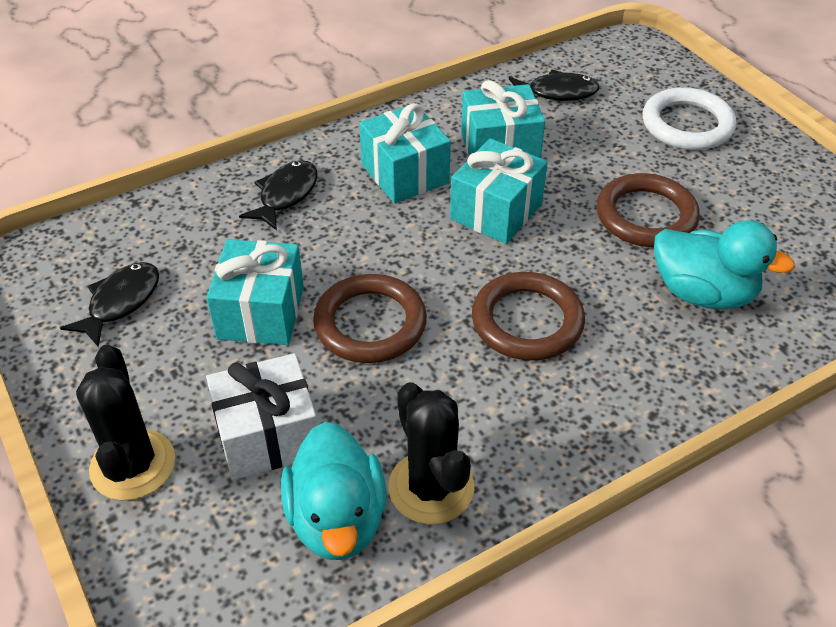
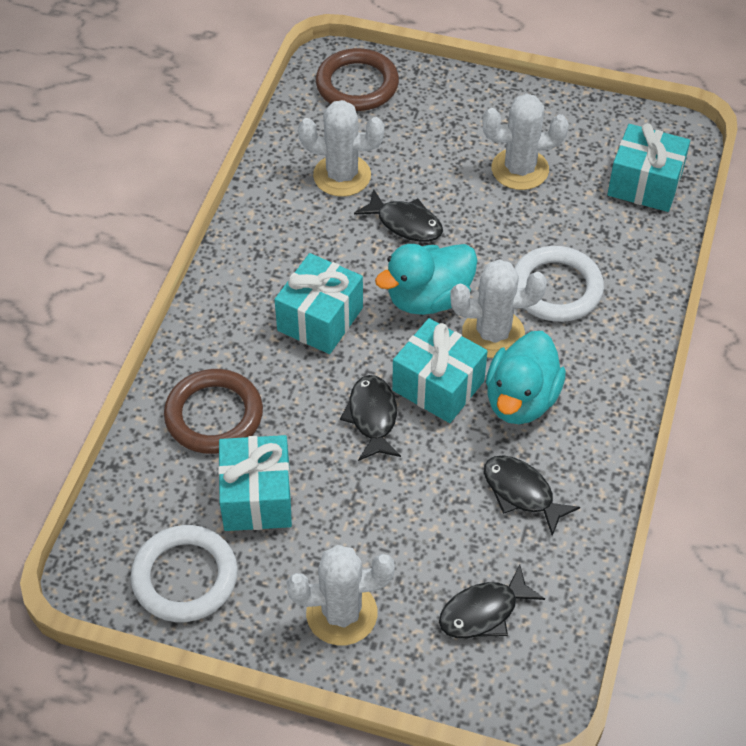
black cactus: [76,344,175,500] [388,382,474,524] = 2 -> none = 0
black fish: [60,262,159,348] [239,160,318,230] [509,70,600,101] = 3 -> [340,375,401,461] [354,190,443,242] [439,564,545,638] [484,455,580,536] = 4
brown ring: [313,274,427,363] [472,272,585,361] [596,173,700,247] = 3 -> [164,369,263,454] [316,48,399,111] = 2
white cactus: none = 0 -> [286,545,395,645] [298,100,384,197] [450,259,547,358] [482,94,569,190] = 4
white gift: [206,353,317,480] = 1 -> none = 0
white ring: [642,87,736,150] = 1 -> [131,525,238,622] [514,246,604,322] = 2

